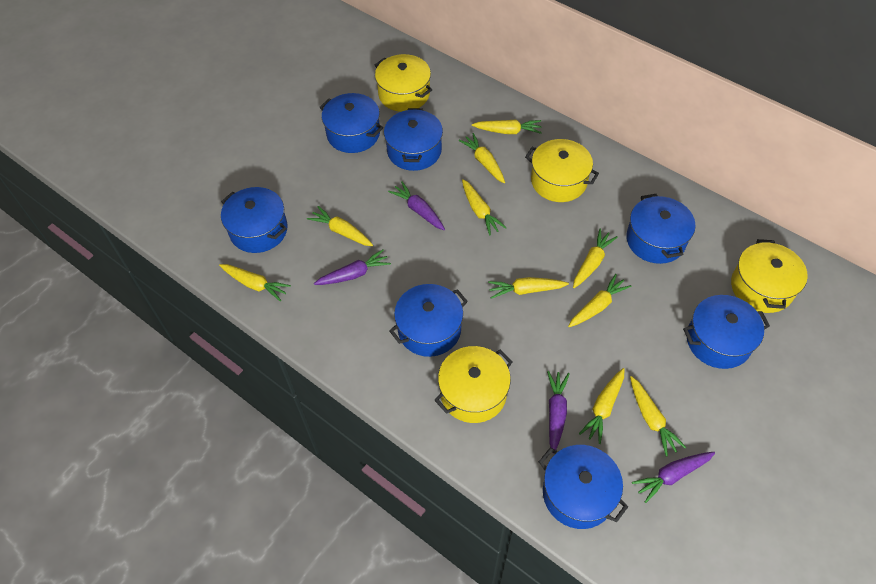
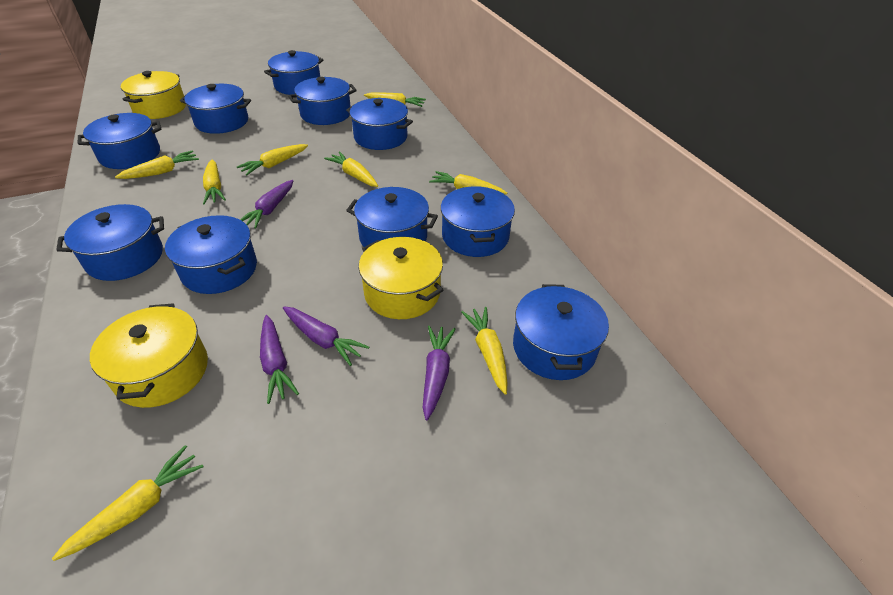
blue pot: [221,187,288,253] [319,93,383,153] [384,108,443,171] [389,284,468,357] [539,445,628,529] [626,194,695,264] [683,295,770,369] = 7 -> [56,204,164,281] [78,113,161,169] [165,215,257,294] [180,84,251,134] [264,50,323,95] [288,77,357,125] [346,98,413,150] [346,187,438,247] [441,186,515,257] [513,284,609,380] = 10
yellow carrot: [219,264,291,302] [307,206,373,246] [458,133,505,183] [462,179,506,236] [472,120,542,134] [488,277,569,299] [568,274,631,327] [573,229,618,288] [579,368,624,444] [630,376,686,457] = 10 -> [52,445,203,561] [115,150,199,179] [203,159,226,204] [237,144,308,175] [324,151,378,187] [364,92,426,107] [429,171,507,194] [461,307,507,394] = 8
yellow pot: [375,54,432,112] [434,346,513,423] [525,139,599,202] [731,239,808,313] = 4 -> [90,303,208,408] [121,71,186,119] [359,237,444,319] = 3

